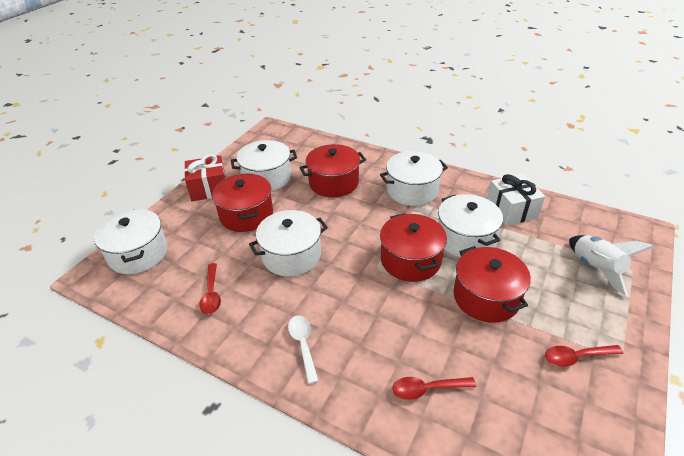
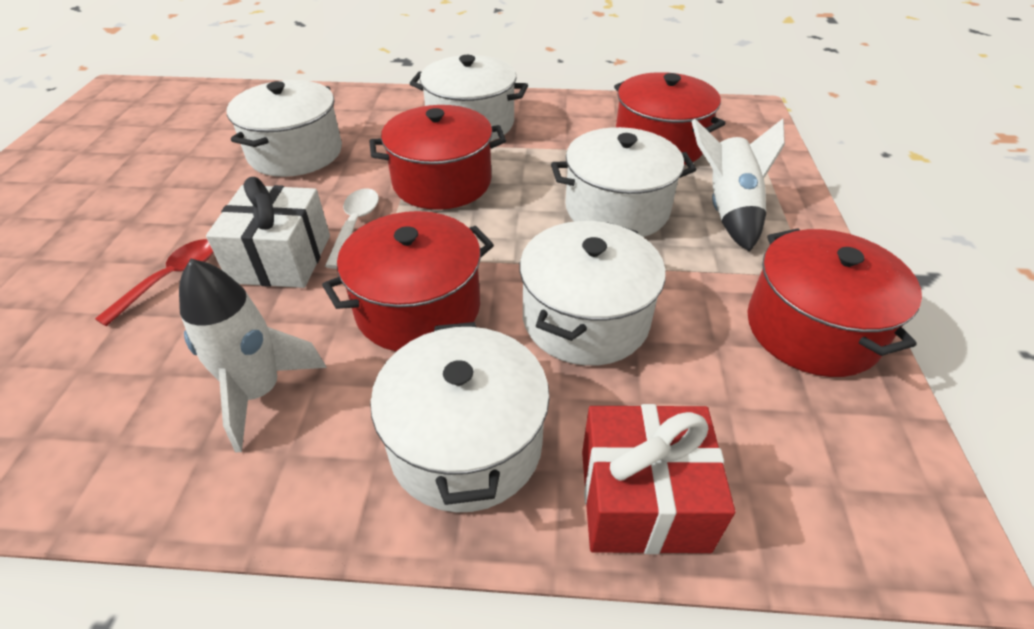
red spoon: [199,263,221,314] [392,377,476,400] [545,345,623,367] = 3 -> [95,239,213,326] = 1
white rocket: [569,235,654,296] = 1 -> [179,259,327,452] [691,119,785,252] = 2

